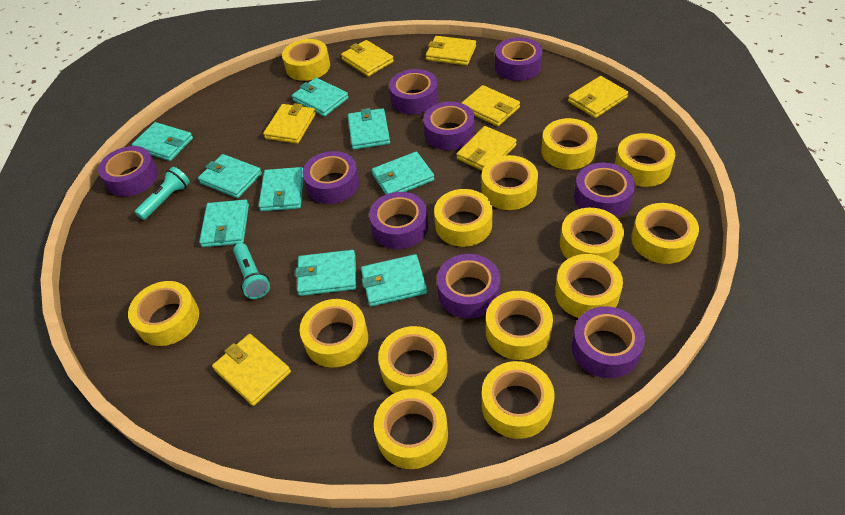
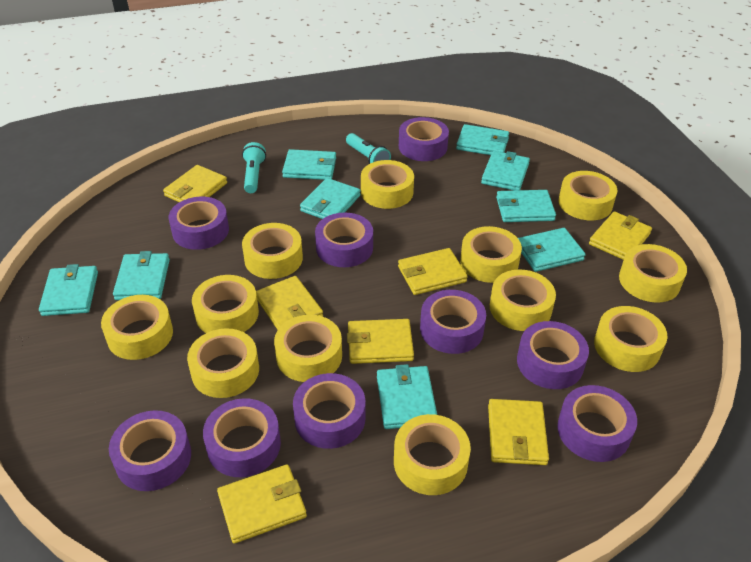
yellow tape: [128,281,199,346] [282,39,330,81] [300,299,368,368] [374,389,448,469] [378,326,448,394] [434,189,492,247] [482,155,538,210] [482,361,555,439] [486,291,553,360] [541,118,598,170] [555,254,623,318] [560,208,624,262] [615,133,675,187] [631,203,699,264] = 14 -> [101,295,173,360] [187,328,259,398] [192,275,259,333] [242,223,303,279] [274,315,342,382] [361,160,414,209] [394,414,471,495] [460,226,522,283] [490,269,556,331] [559,171,617,220] [594,306,668,372] [619,244,687,303] = 12

